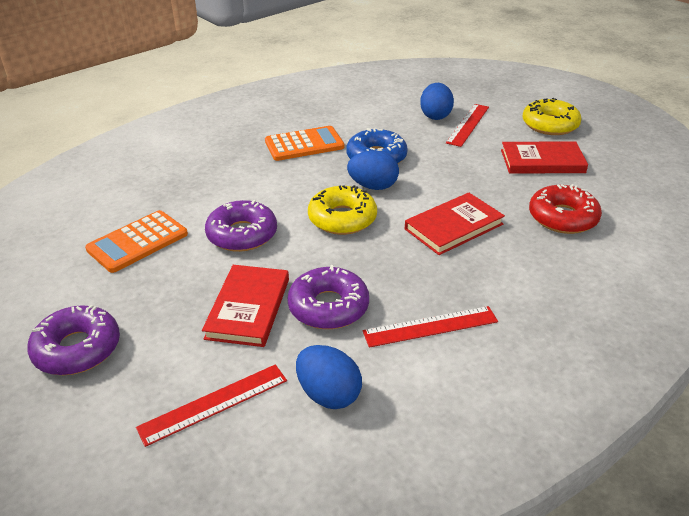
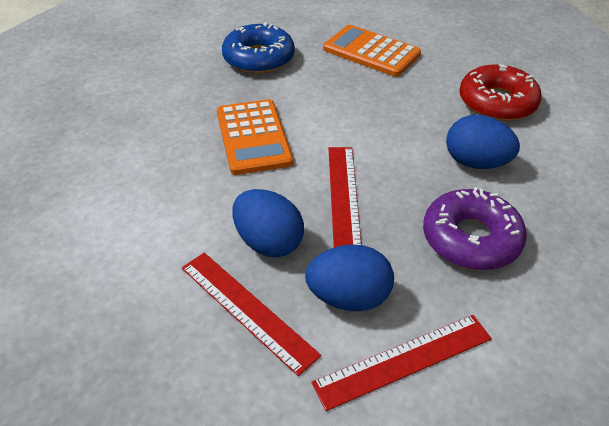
purple donut: [27,305,120,375] [205,200,277,252] [287,265,369,329] = 3 -> [423,187,527,270] = 1
red book: [202,265,289,347] [405,193,505,255] [501,141,588,174] = 3 -> none = 0
yellow donut: [308,185,377,235] [522,98,581,135] = 2 -> none = 0

